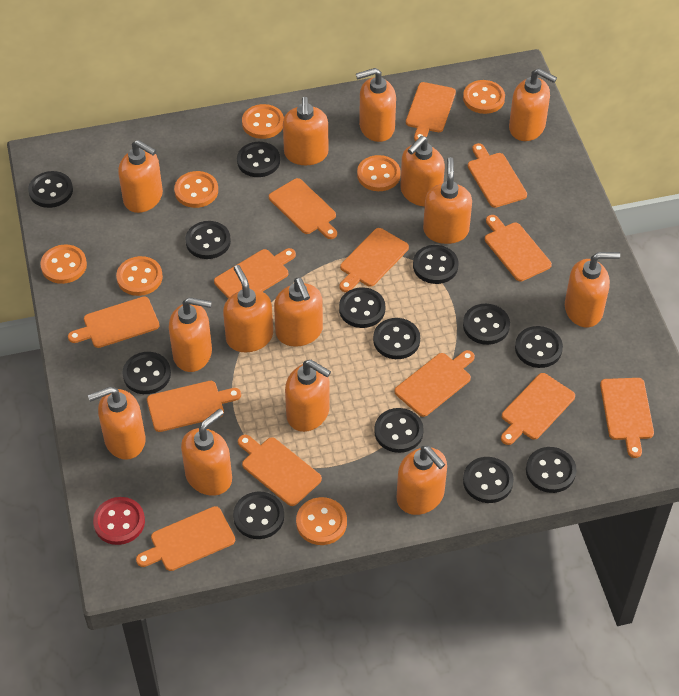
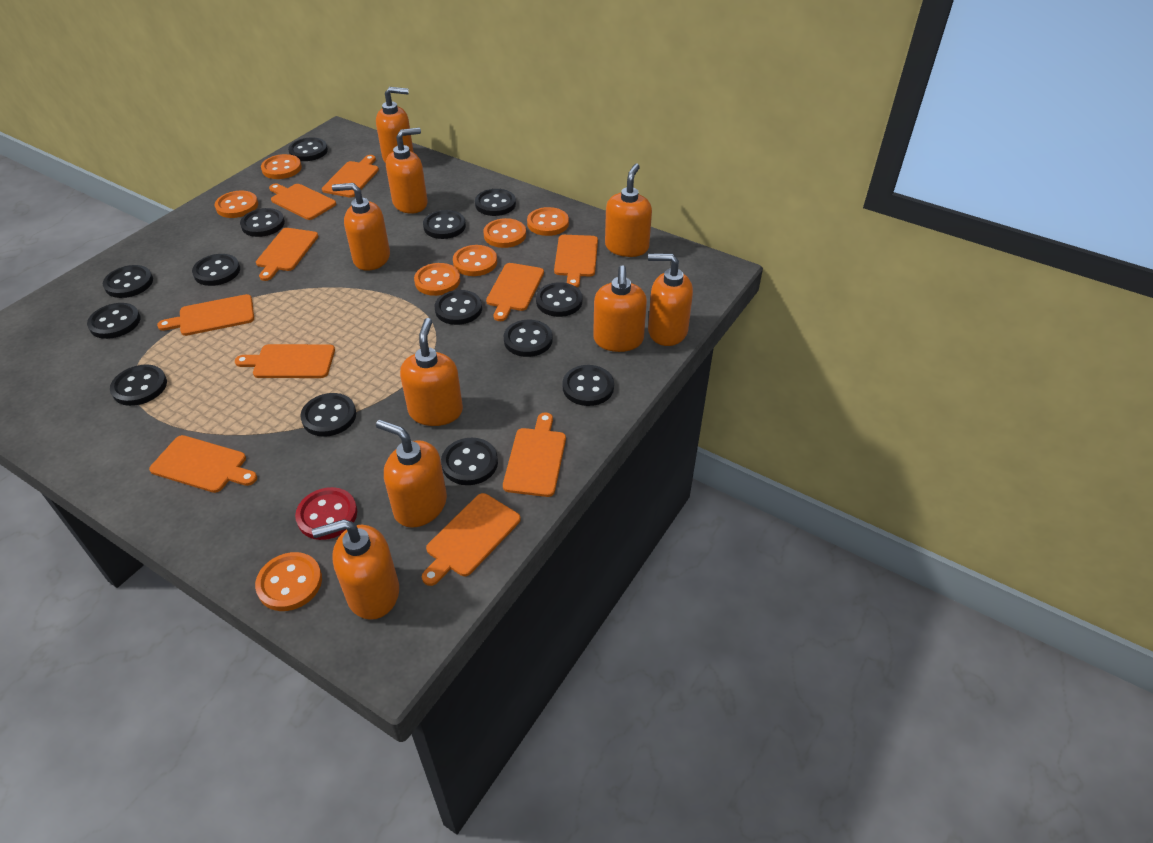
black button: [28,171,73,208] [123,352,171,394] [185,221,231,259] [233,492,284,539] [237,142,280,177] [339,287,385,328] [373,318,420,359] [374,408,424,453] [413,245,458,284] [463,304,510,345] [463,457,514,503] [515,326,563,368] [526,447,576,493] = 13 -> [87,303,140,339] [103,265,153,298] [110,364,167,406] [192,254,240,286] [240,208,285,237] [288,137,328,161] [300,393,356,437] [423,210,466,239] [435,290,482,325] [441,438,498,485] [475,189,516,216] [504,319,553,357] [536,282,582,317] [563,365,614,406] = 14
orange cutting board: [68,296,159,348] [136,506,235,571] [147,381,241,432] [214,248,296,299] [238,435,322,506] [269,178,337,239] [339,228,409,292] [394,350,475,417] [406,82,456,141] [468,143,527,208] [485,215,552,281] [501,373,575,445] [600,378,654,458] = 13 -> [149,435,257,493] [157,294,254,336] [235,344,335,378] [256,228,319,281] [269,184,336,220] [322,155,379,198] [422,493,521,586] [486,263,544,321] [503,413,566,497] [554,235,598,288] = 10
orange soap dispenser: [88,387,145,460] [118,140,163,213] [169,297,212,372] [181,409,232,496] [223,265,273,352] [274,278,323,347] [283,97,328,165] [285,360,331,432] [356,68,396,142] [397,446,447,515] [400,136,445,207] [423,157,472,244] [509,68,557,141] [565,252,620,327] = 14 -> [312,519,399,620] [332,183,390,271] [376,87,414,163] [376,420,447,528] [386,128,428,214] [400,318,463,426] [593,265,647,352] [605,164,652,257] [648,253,693,346] = 9

